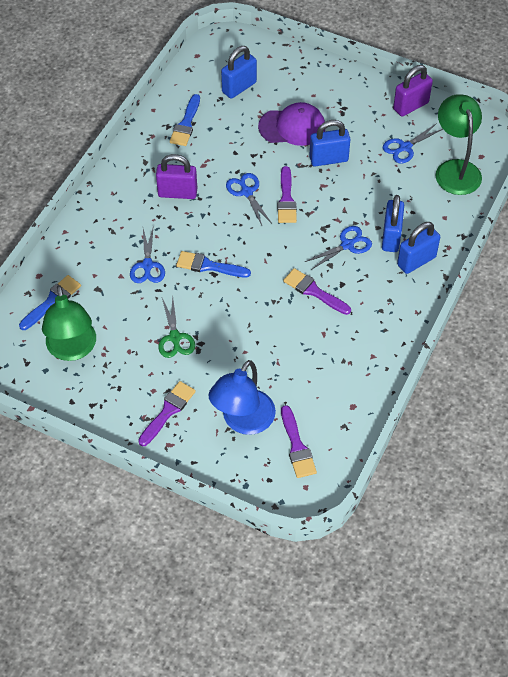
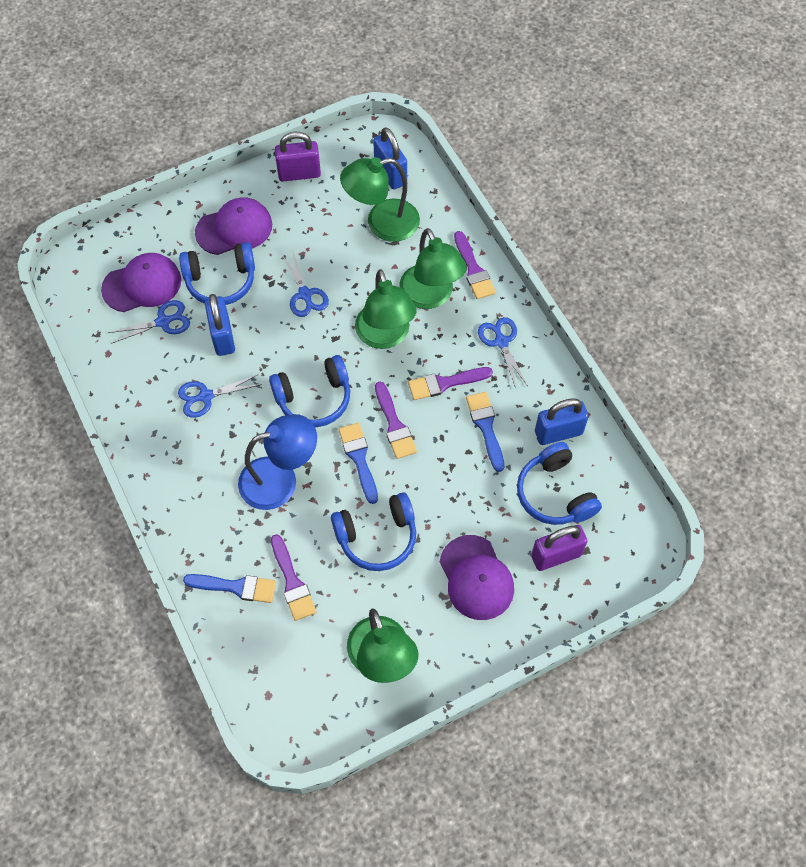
blue headphones: none = 0 -> [179,242,255,305] [269,355,350,427] [331,492,416,571] [517,442,602,525] = 4
blue padlock: [221,46,257,99] [309,120,350,166] [382,195,404,252] [397,222,440,274] = 4 -> [205,294,235,356] [373,127,407,189] [535,398,589,445] = 3
green lamp: [42,285,96,361] [435,94,482,195] = 2 -> [340,157,420,242] [347,609,418,683] [355,269,417,349] [399,228,467,309] = 4
green scissors: [158,296,195,358] = 1 -> none = 0
purple cap: [258,102,325,146] = 1 -> [101,253,181,312] [195,198,272,255] [440,535,514,620] = 3

